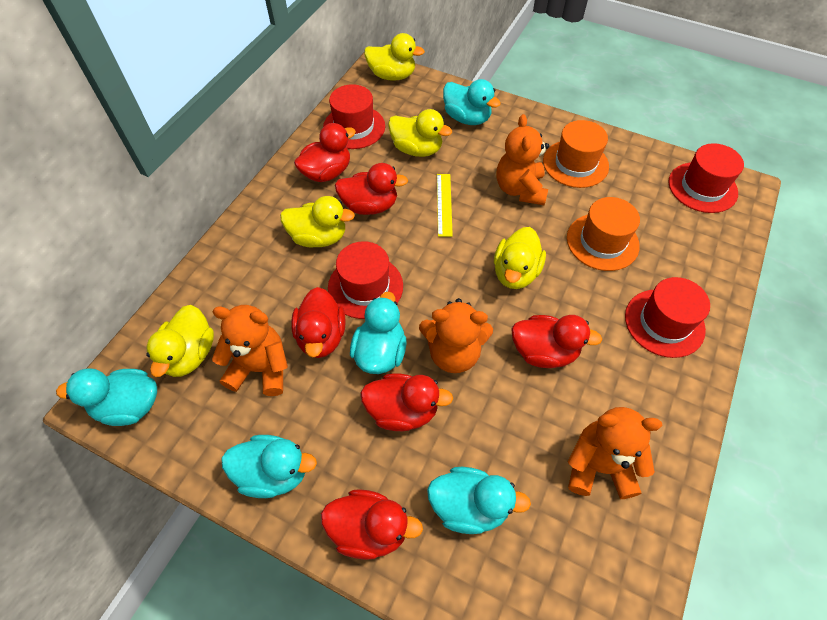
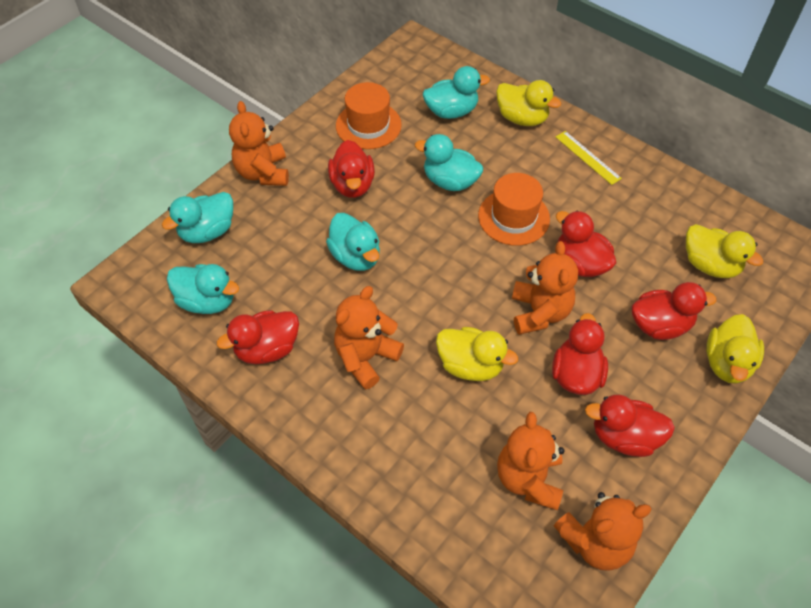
orange teddy bear: [212,305,288,396] [419,298,493,373] [497,114,549,205] [568,407,662,499] = 4 -> [229,101,289,186] [334,286,404,389] [497,412,564,510] [512,241,578,335] [553,492,651,571] = 5
red hat: [323,84,385,149] [328,241,403,319] [625,277,710,358] [669,143,744,213] = 4 -> none = 0
yellow duck: [146,305,214,377] [280,196,355,248] [364,33,425,81] [388,109,452,157] [494,227,546,289] = 5 -> [436,327,518,381] [496,80,561,126] [686,224,763,278] [706,314,764,384] = 4

